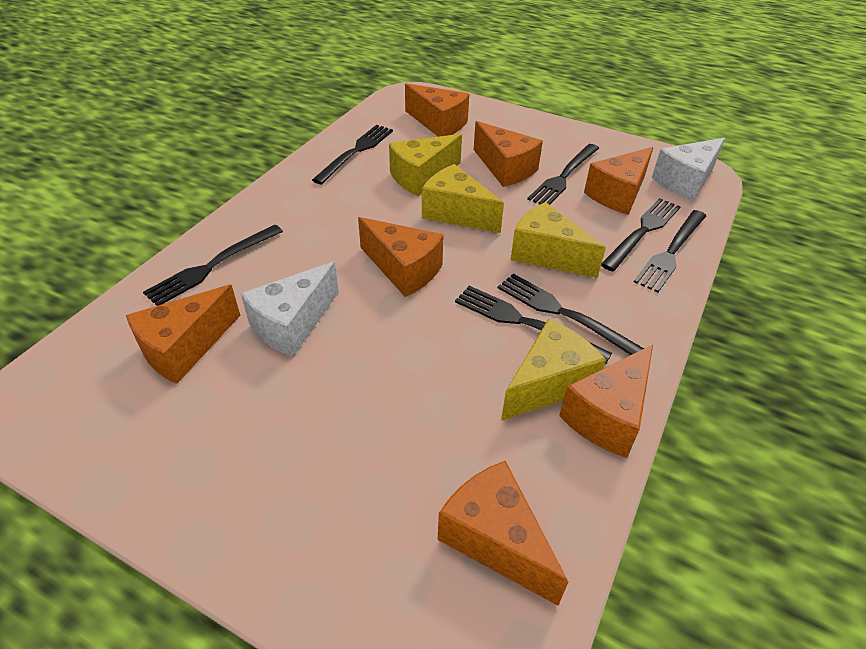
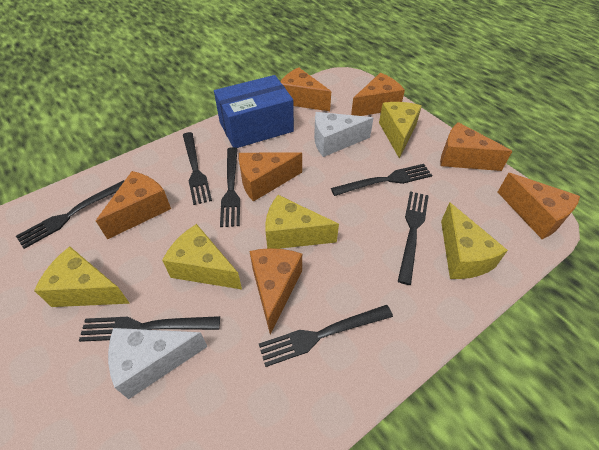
blue box: none = 0 -> [214,75,294,148] = 1
yellow cheese: [389,134,462,196] [422,164,504,233] [501,319,606,421] [511,202,606,278] = 4 -> [34,246,130,307] [162,224,242,289] [265,195,339,249] [379,102,422,158] [441,202,508,279] = 5

